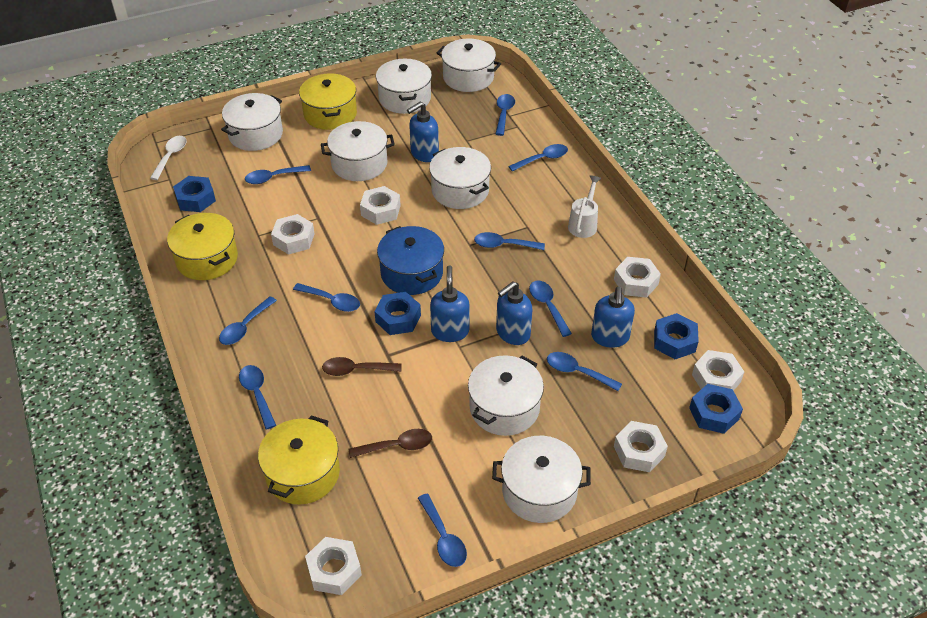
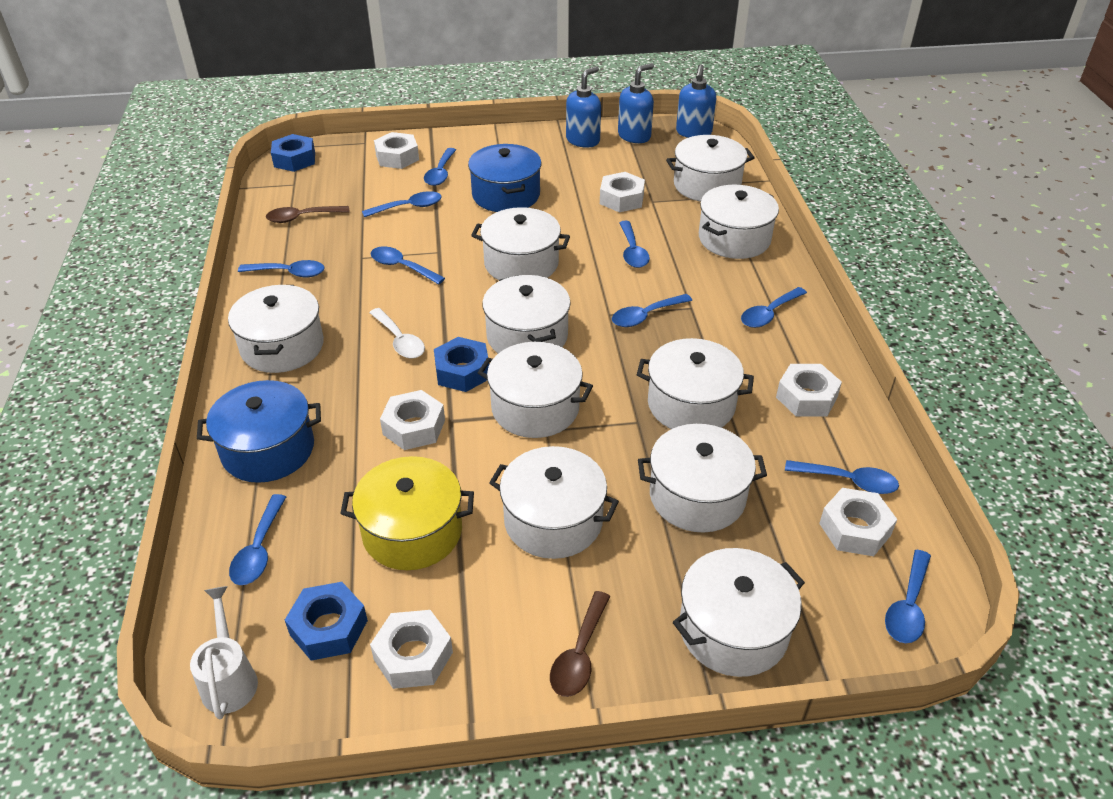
blue nut: [173,176,216,212] [374,292,421,335] [654,313,699,359] [689,384,743,434] = 4 -> [271,134,315,172] [285,582,368,661] [434,337,489,392] = 3
blue pot: [377,226,444,295] = 1 -> [197,380,321,483] [468,144,542,212] = 2
blue soap dispenser: [407,102,439,162] [430,265,470,342] [496,281,532,345] [591,287,635,348] = 4 -> [566,66,601,148] [618,63,654,143] [676,65,716,138] = 3
white pot: [221,93,283,151] [321,121,395,181] [376,59,432,114] [429,147,491,209] [437,39,501,92] [468,355,544,436] [492,436,591,523] = 7 -> [228,285,324,373] [471,207,570,280] [478,342,593,438] [482,275,571,353] [489,446,619,559] [637,338,754,429] [638,424,767,533] [666,135,755,202] [673,548,805,677] [699,185,779,259] = 10
yellow pot: [167,213,238,280] [258,415,340,505] [299,73,357,130] = 3 -> [340,456,474,570] = 1

